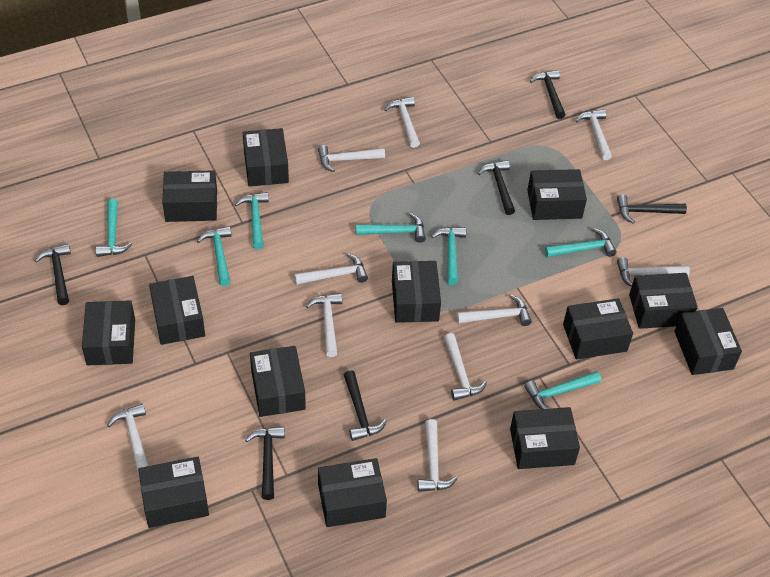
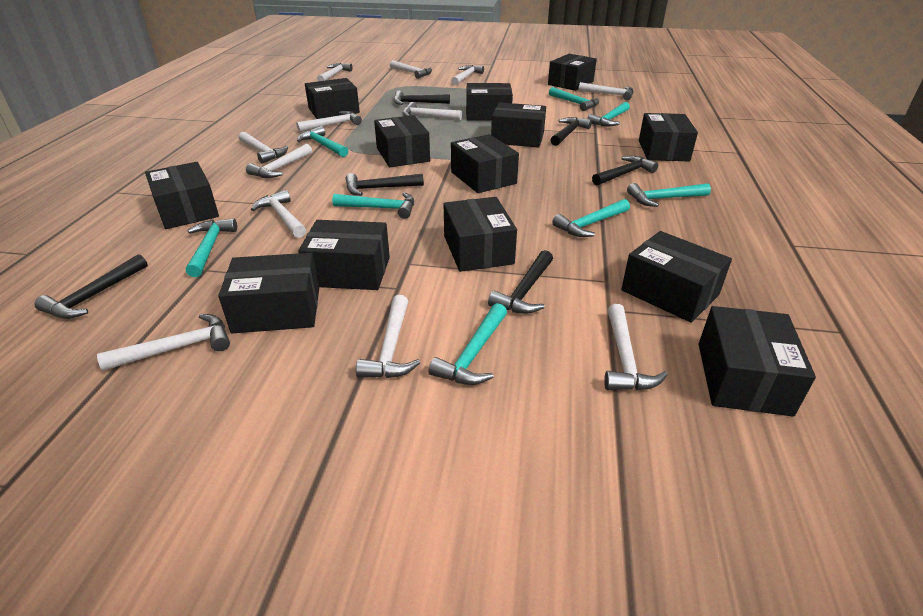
turquoise hammer: [96,199,132,257] [197,226,232,286] [235,192,269,249] [356,213,426,243] [431,227,466,285] [524,371,601,409] [545,228,617,257] = 7 -> [186,218,237,277] [297,126,348,157] [332,192,414,219] [429,303,507,385] [549,87,599,111] [552,199,630,237] [587,102,630,126] [627,183,711,207] = 8
white hammer: [107,404,149,475] [294,253,368,285] [306,293,342,357] [318,145,385,172] [384,97,420,148] [418,419,458,492] [444,333,487,401] [457,295,532,326] [576,109,612,160] [617,257,690,287] = 10 -> [97,314,230,371] [239,132,288,164] [246,144,312,178] [251,190,306,238] [296,111,362,132] [317,63,353,81] [356,295,420,378] [390,60,432,79] [403,102,462,120] [451,65,484,85] [578,82,634,100] [604,304,668,390] = 12

